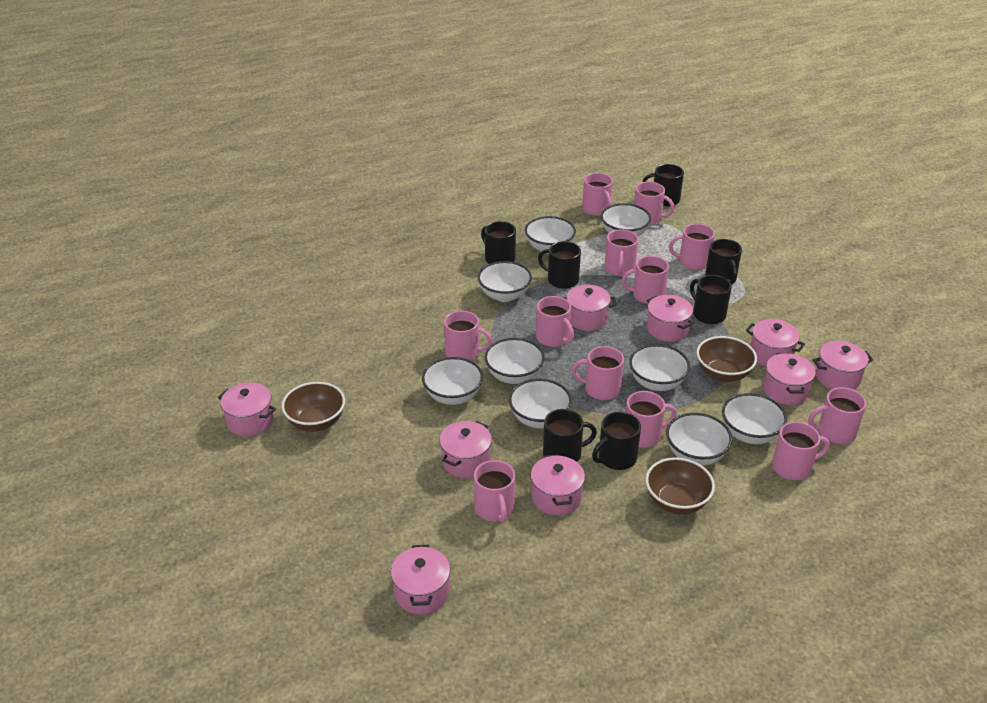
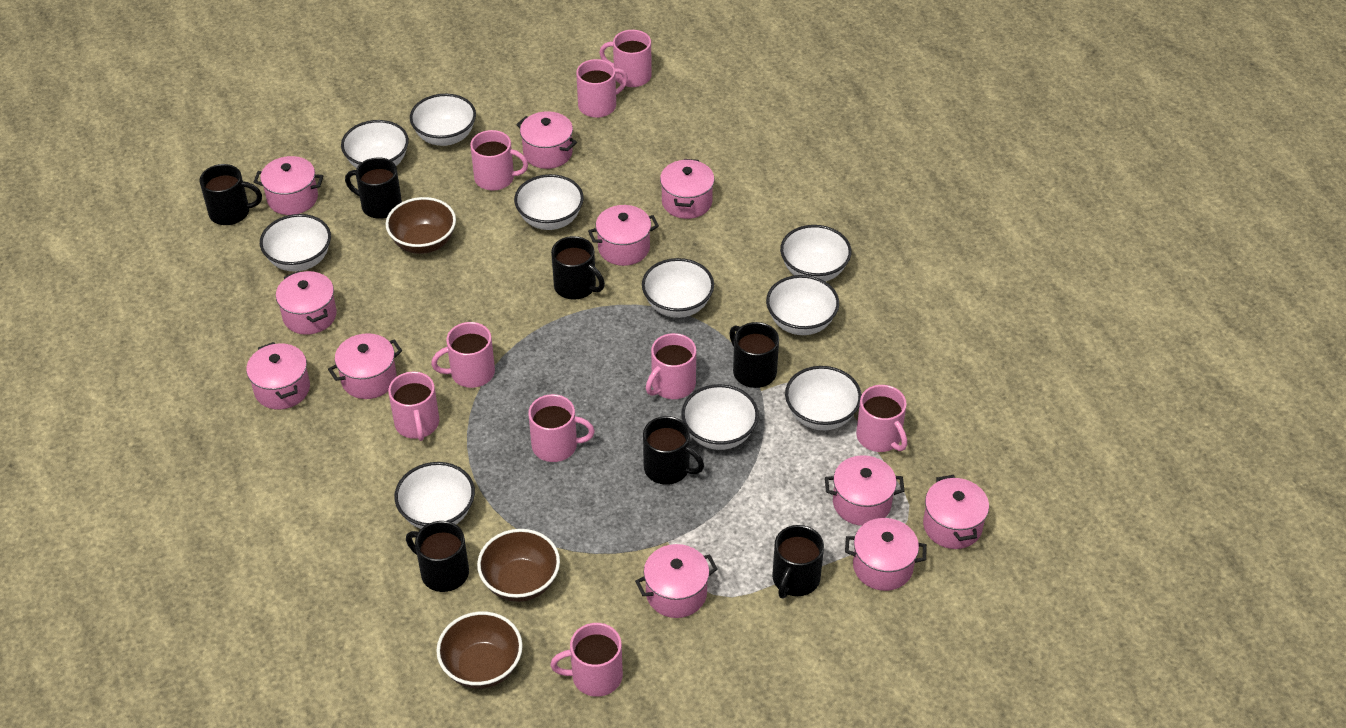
pink mug: [444,311,492,361] [474,460,515,523] [536,296,574,347] [572,346,624,400] [582,173,613,216] [605,230,639,276] [622,256,669,304] [625,391,677,448] [634,182,674,225] [669,224,715,270] [772,422,830,480] [809,387,866,444] = 12 -> [388,371,439,441] [431,322,495,388] [470,130,528,191] [528,394,595,462] [550,623,623,697] [576,59,628,118] [599,30,652,87] [646,333,696,399] [856,385,907,452] = 9
pink pot: [218,383,276,436] [391,545,450,614] [440,421,492,478] [531,454,585,515] [562,285,616,331] [647,295,694,342] [746,319,805,366] [763,353,816,405] [813,341,873,390] = 9 -> [246,342,310,410] [254,156,323,215] [276,271,337,335] [328,333,402,399] [516,111,577,169] [588,205,659,266] [635,544,718,618] [660,159,714,219] [825,455,905,526] [845,518,927,591] [923,475,989,549] = 11
white bowl: [422,357,483,405] [478,261,532,302] [485,338,545,384] [509,379,572,428] [525,216,576,254] [601,203,651,236] [629,344,690,391] [666,413,732,465] [722,393,787,444] = 9 -> [260,214,331,272] [341,120,409,168] [394,462,475,529] [410,94,476,146] [514,174,584,230] [642,258,714,318] [681,384,759,450] [766,275,839,335] [780,225,851,281] [785,366,862,431] = 10

